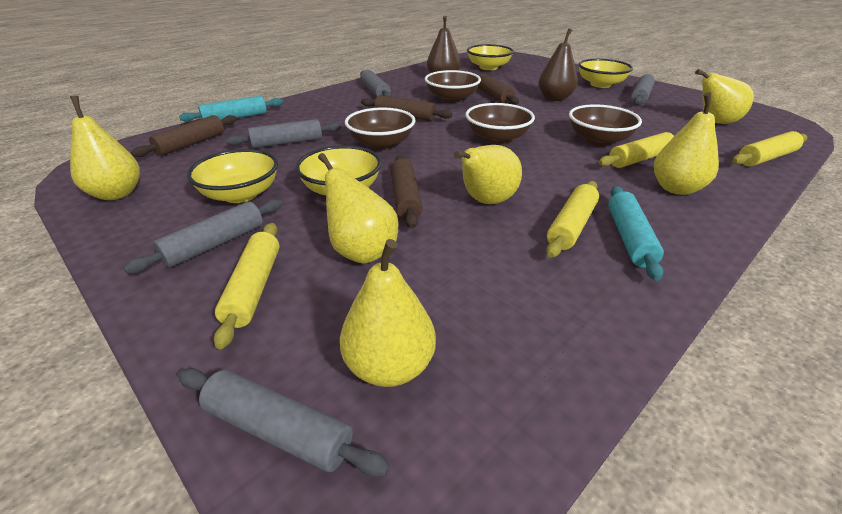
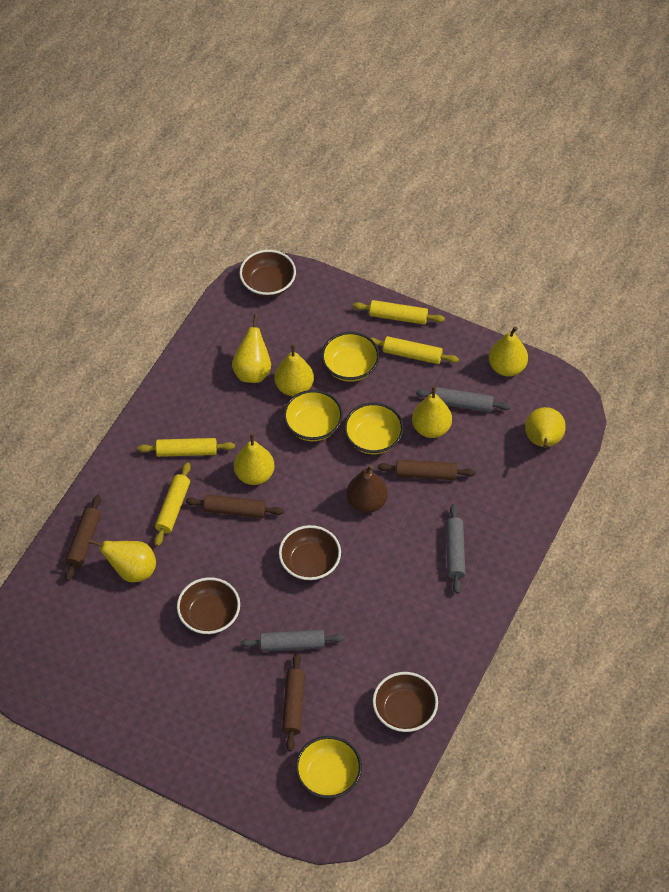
brown pear: [427,16,460,73] [538,28,578,101] = 2 -> [346,465,388,513] = 1
grey rolling pin: [123,199,282,274] [178,368,390,477] [226,119,341,148] [360,70,392,97] [631,74,655,105] = 5 -> [240,630,344,652] [416,387,511,412] [446,504,466,594] = 3
turquoise rolling pin: [179,96,283,122] [608,186,664,281] = 2 -> none = 0
yellow pear: [70,96,140,200] [318,153,399,264] [340,239,436,387] [454,145,522,204] [654,92,719,195] [695,69,754,124] = 6 -> [89,539,156,582] [232,314,271,383] [234,433,275,485] [274,344,314,396] [412,386,452,438] [489,326,528,376] [525,407,566,448] = 7

